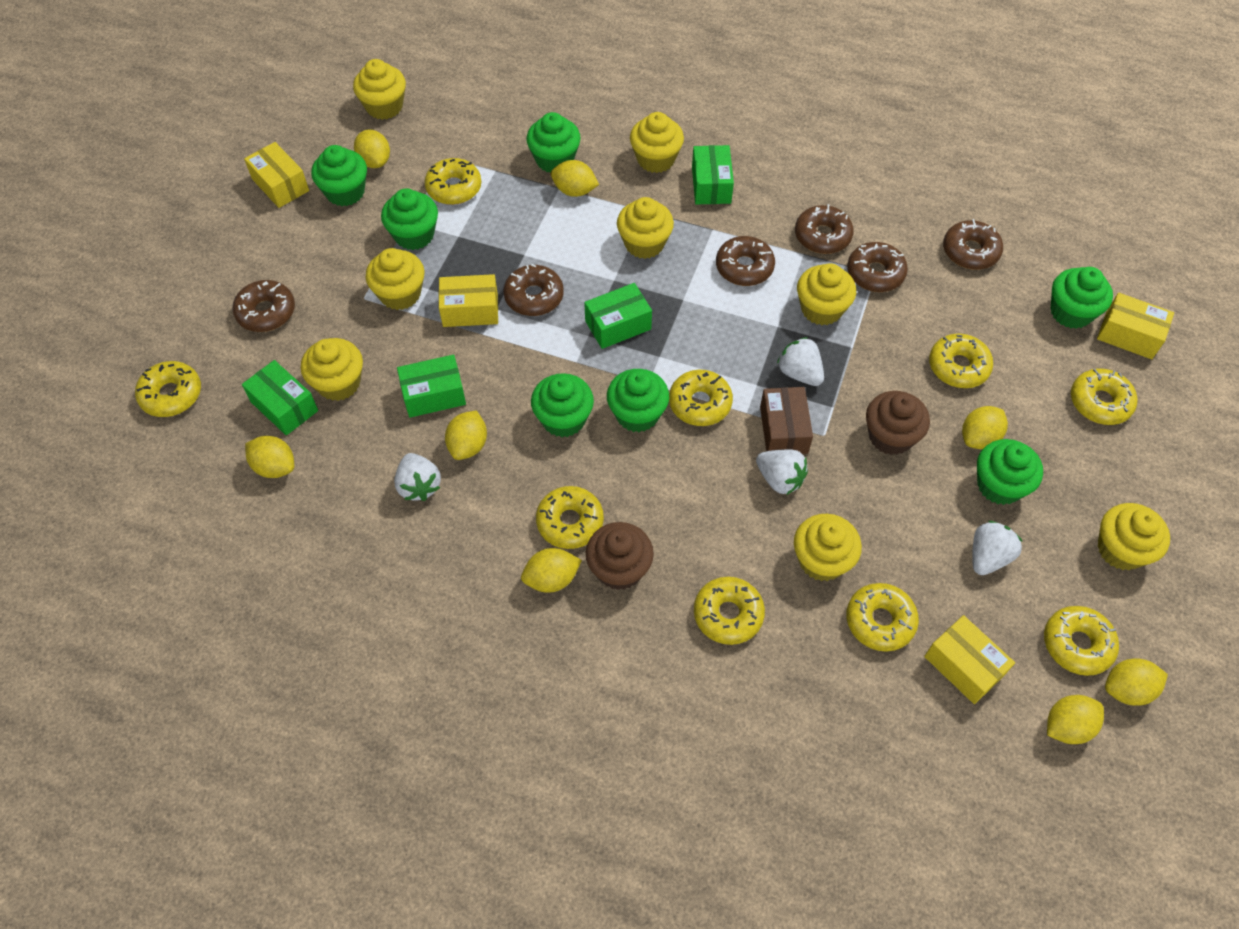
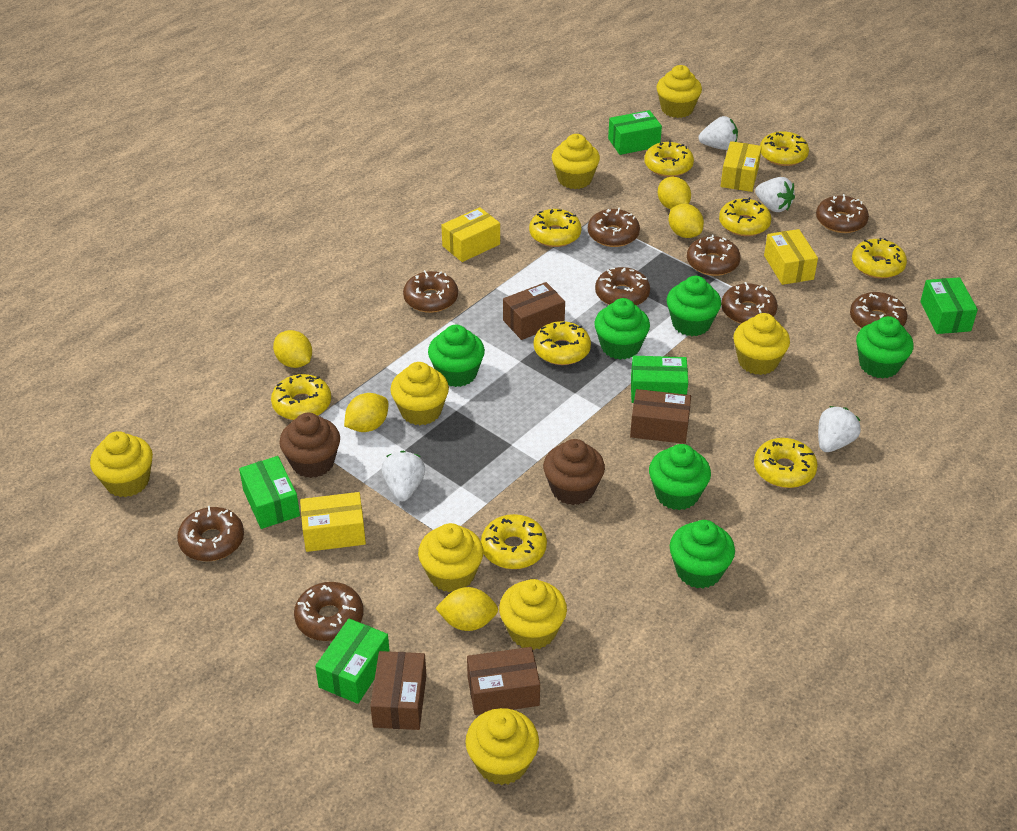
brown box: [760,387,813,454] = 1 -> [370,651,427,730] [467,647,540,715] [503,282,565,340] [630,389,691,444] = 4
brown donut: [232,280,295,332] [503,264,564,316] [716,236,775,286] [795,204,854,254] [847,242,908,292] [943,219,1003,270] = 6 -> [177,506,244,561] [294,582,363,641] [403,270,458,313] [588,208,640,247] [595,267,650,306] [687,234,741,276] [721,282,778,324] [816,194,869,233] [850,292,908,328] = 9
green box: [242,360,318,435] [397,355,466,418] [584,283,652,349] [692,145,734,204] = 4 -> [239,456,300,529] [315,619,390,704] [608,110,662,155] [631,356,688,403] [920,277,978,334] = 5
green cupcake: [311,145,367,206] [381,189,438,250] [526,112,581,173] [531,373,594,437] [607,369,669,432] [977,439,1043,505] [1051,267,1113,329] = 7 -> [428,325,485,387] [594,298,650,360] [649,444,711,510] [667,276,721,336] [670,520,735,588] [856,316,914,378] = 6
yellow lemon: [245,436,294,478] [354,130,390,168] [445,410,487,460] [521,548,582,593] [551,160,599,197] [962,406,1008,449] [1047,695,1104,744] [1105,658,1168,706] = 8 -> [273,330,312,368] [344,393,388,432] [435,587,498,631] [657,177,691,209] [669,204,704,238] = 5

